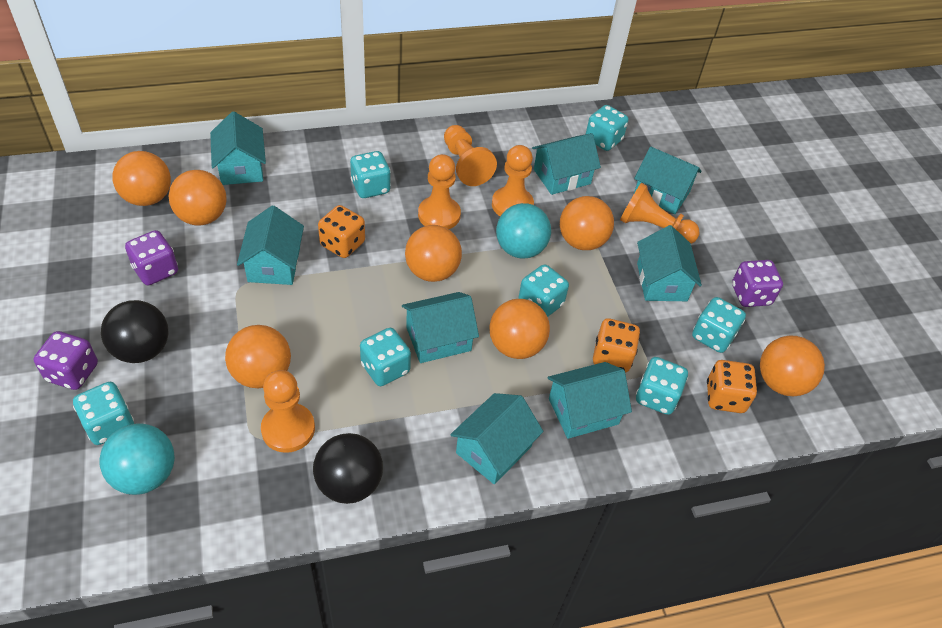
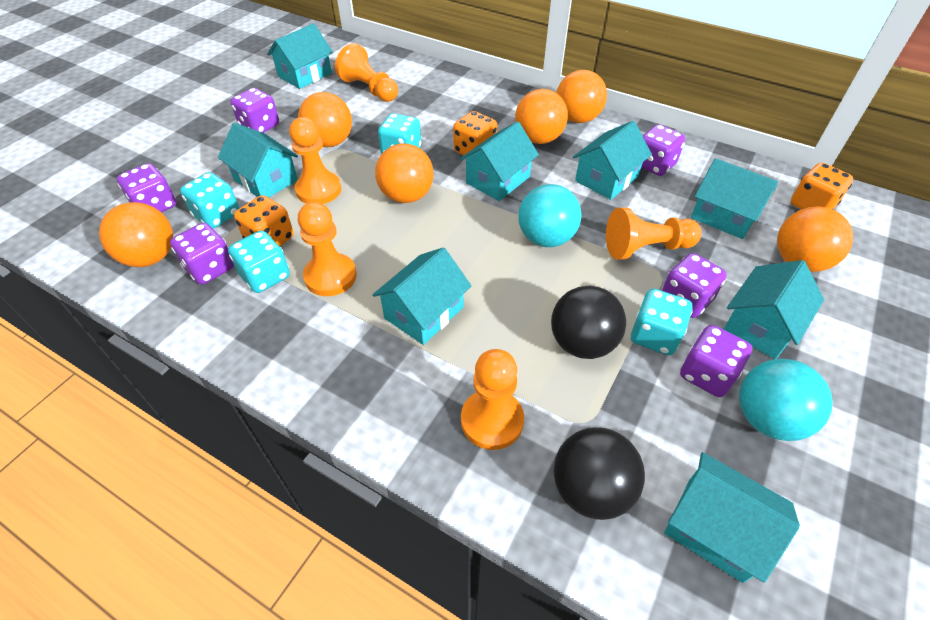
orange ball: [112,151,171,206] [169,170,227,226] [225,325,291,388] [405,225,462,282] [489,299,550,359] [560,196,614,250] [760,336,825,396] = 7 -> [99,202,173,267] [298,92,352,147] [375,143,434,203] [515,89,568,144] [556,70,607,123] [777,206,853,272] = 6
purple dice: [34,331,98,390] [125,230,178,285] [732,260,783,307] = 3 -> [117,163,176,213] [170,223,234,284] [230,88,279,133] [641,124,685,176] [662,253,727,318] [680,325,752,397] = 6
turquoise dice: [73,382,134,445] [350,151,391,198] [360,328,411,386] [518,264,569,317] [586,105,629,151] [636,357,688,415] [692,297,746,353] = 7 -> [180,172,240,228] [228,230,290,293] [378,113,421,154] [631,289,693,355] = 4

